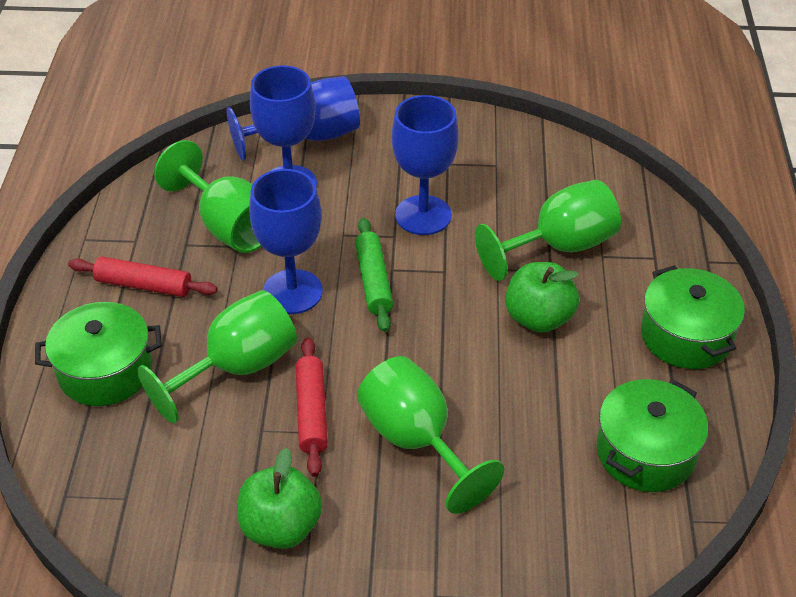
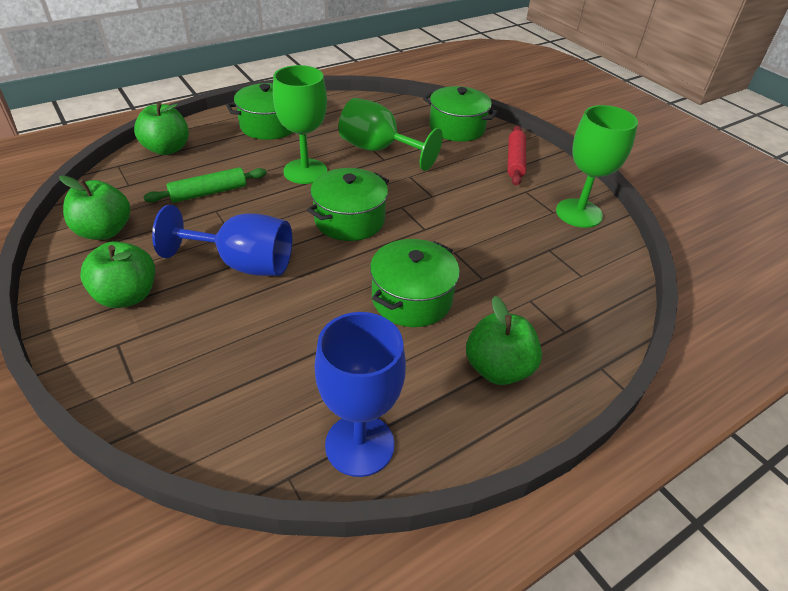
blue goblet: [226,76,360,161] [249,169,323,314] [250,66,317,187] [392,95,459,235] = 4 -> [152,205,292,276] [314,312,406,477] = 2
green apple: [237,448,322,549] [505,262,579,333] = 2 -> [59,175,130,240] [80,241,155,308] [134,102,189,155] [466,296,542,385] = 4
green goblet: [137,290,297,423] [154,140,262,253] [357,356,504,514] [475,180,621,281] = 4 -> [273,65,327,184] [339,98,443,171] [556,105,638,228] = 3
green pot: [35,302,162,406] [597,379,708,492] [641,265,745,369] = 3 -> [226,83,293,140] [307,168,389,241] [370,239,460,327] [423,86,498,142] = 4
red rolling pin: [68,256,218,297] [296,337,328,477] = 2 -> [507,126,526,186] = 1

